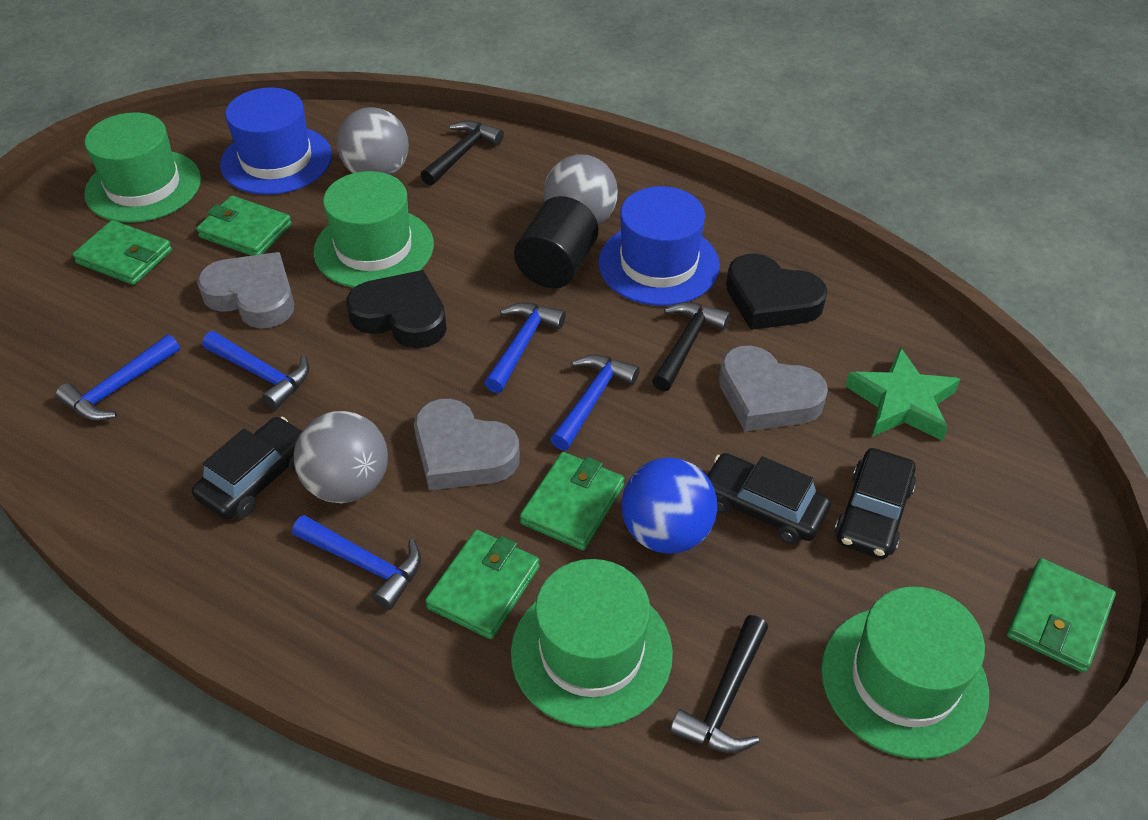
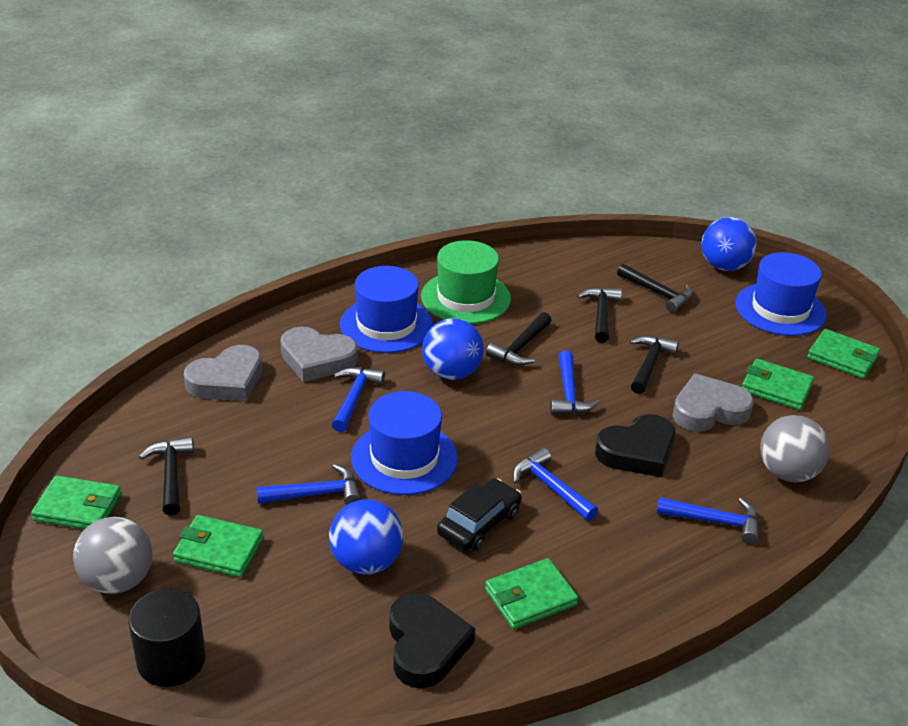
black car: [192,417,303,519] [707,453,831,544] [834,448,916,559] = 3 -> [437,478,522,551] = 1
black hammer: [421,121,504,185] [652,302,730,391] [670,615,768,753] = 3 -> [139,437,194,516] [486,312,552,366] [577,287,622,343] [617,264,693,313] [630,335,679,394] = 5
blue ball: [621,458,717,554] = 1 -> [329,500,403,574] [422,318,484,380] [701,217,757,271] = 3
blue hat: [220,87,332,195] [599,186,720,306] = 2 -> [340,266,433,353] [351,391,458,495] [735,252,826,336] = 3
green hat: [84,112,201,223] [313,171,434,288] [511,559,673,728] [821,586,989,759] = 4 -> [421,240,511,324] = 1
green star: [845,347,960,441] = 1 -> none = 0
grey ball: [294,411,388,503] [337,107,409,175] [544,155,618,225] = 3 -> [73,517,152,594] [760,415,830,483] = 2

